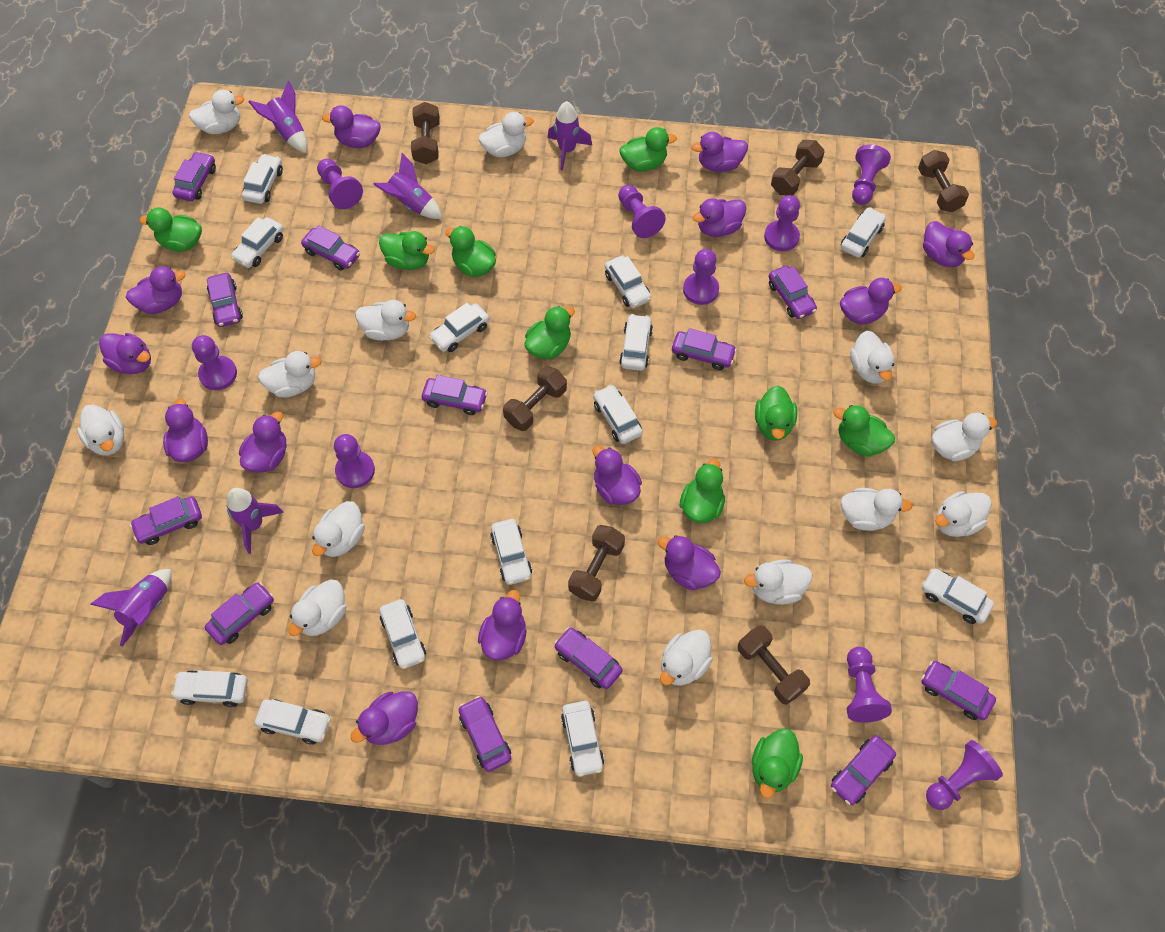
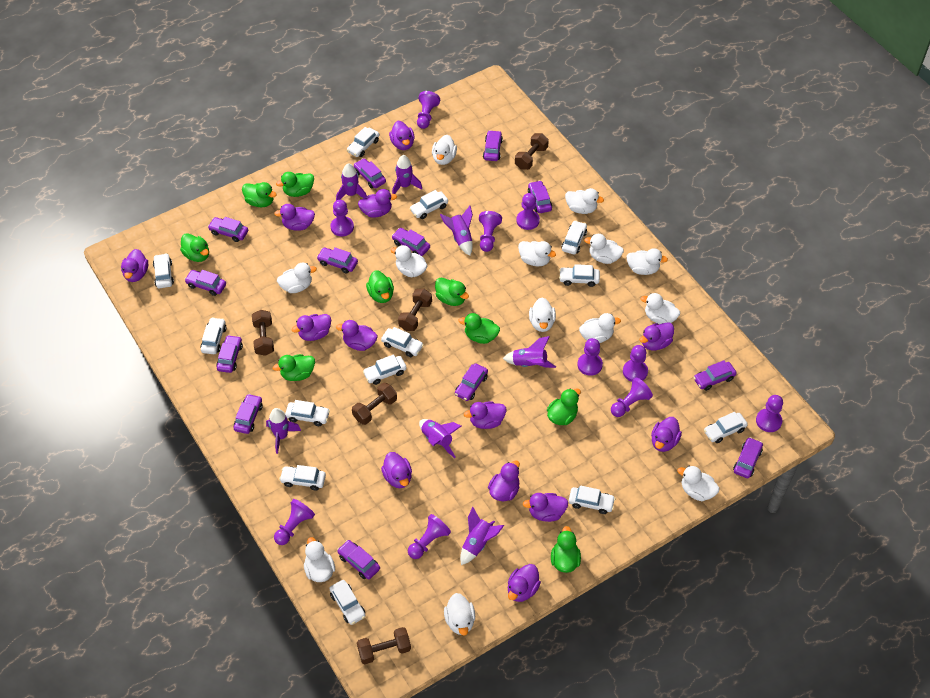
brown dumbbell: [411,102,440,164] [503,366,567,431] [568,525,625,602] [738,625,810,705] [771,140,825,196] [918,150,969,212] = 6 -> [252,310,274,356] [352,383,397,425] [357,627,411,664] [398,289,432,331] [515,133,549,170] = 5
purple car: [130,496,202,545] [173,151,216,201] [205,582,274,645] [207,273,243,327] [301,226,360,270] [422,375,488,415] [459,696,511,772] [554,627,623,689] [672,328,737,370] [768,266,817,319] [831,736,896,805] [921,661,996,720] = 12 -> [184,270,226,296] [208,217,248,242] [216,335,243,373] [234,394,263,434] [317,247,358,273] [337,540,380,579] [354,158,386,188] [392,228,430,256] [455,363,488,401] [483,130,503,161] [528,180,552,213] [693,360,737,391] [733,437,763,478] = 13
purple pawn: [192,335,237,390] [317,159,363,209] [334,434,375,488] [618,185,666,238] [683,249,719,305] [764,195,800,251] [847,647,892,723] [852,145,891,205] [926,740,1003,810] = 9 -> [274,499,315,545] [330,200,354,236] [408,514,451,559] [417,91,440,129] [479,211,502,252] [516,193,540,230] [577,338,603,376] [611,378,653,417] [623,345,648,382] [756,395,783,432] = 10
purple rocket: [90,569,172,646] [226,488,284,554] [248,81,307,153] [373,153,442,219] [548,101,592,171] = 5 -> [266,408,301,454] [336,163,367,201] [392,155,422,194] [419,419,461,458] [440,205,473,256] [460,507,504,565] [503,336,556,368] = 7

